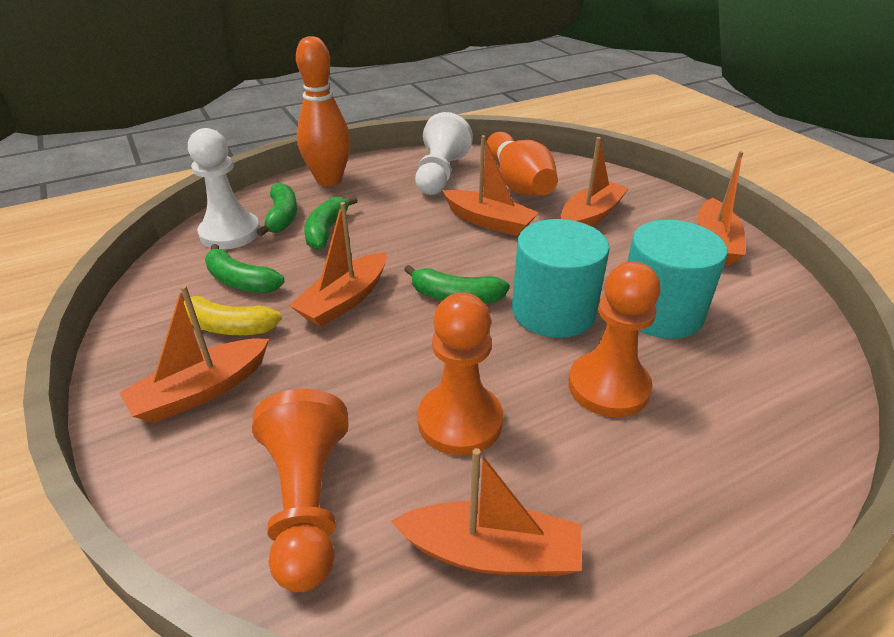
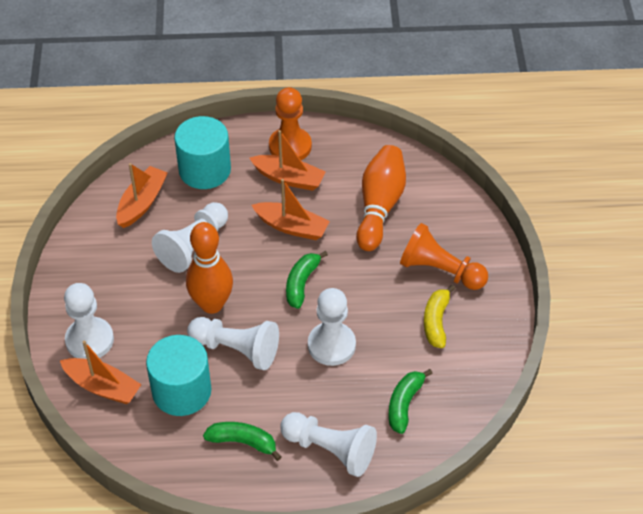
green banana: [205,244,284,293] [256,183,297,236] [304,196,358,250] [404,265,510,303] = 4 -> [203,422,281,461] [286,251,328,309] [389,369,433,434] = 3
orange boat: [119,285,269,423] [289,202,387,327] [391,448,582,576] [443,135,539,236] [561,137,629,227] [698,151,745,265] = 6 -> [60,341,142,404] [116,163,168,228] [250,130,326,191] [251,179,330,240] = 4
orange pawn: [252,389,349,592] [417,293,503,456] [568,262,661,417] = 3 -> [269,87,312,160] [400,223,488,290] = 2
white pawn: [188,128,260,249] [415,112,473,195] = 2 -> [64,283,114,359] [152,202,228,273] [187,317,279,370] [280,412,377,477] [308,288,356,366] = 5

